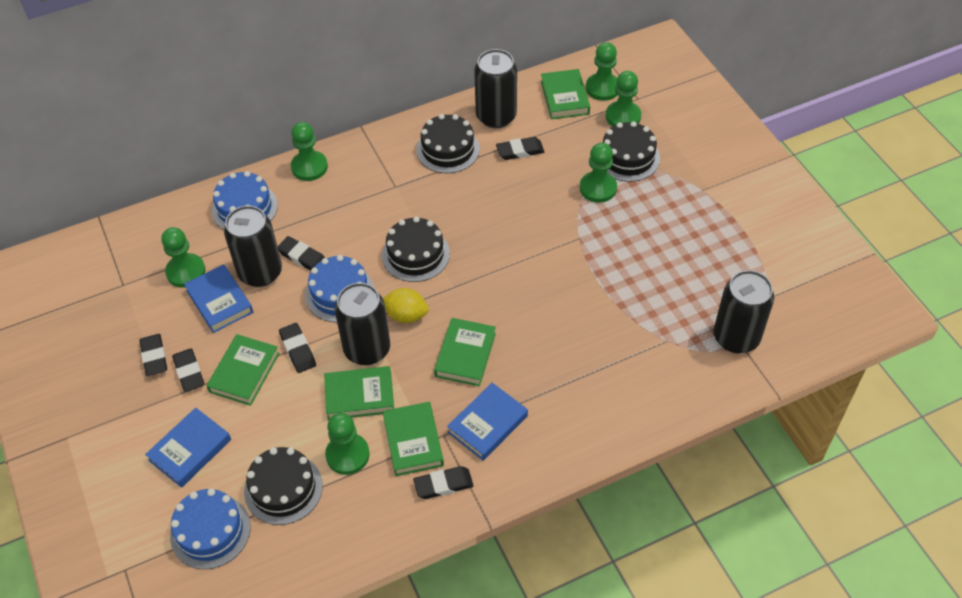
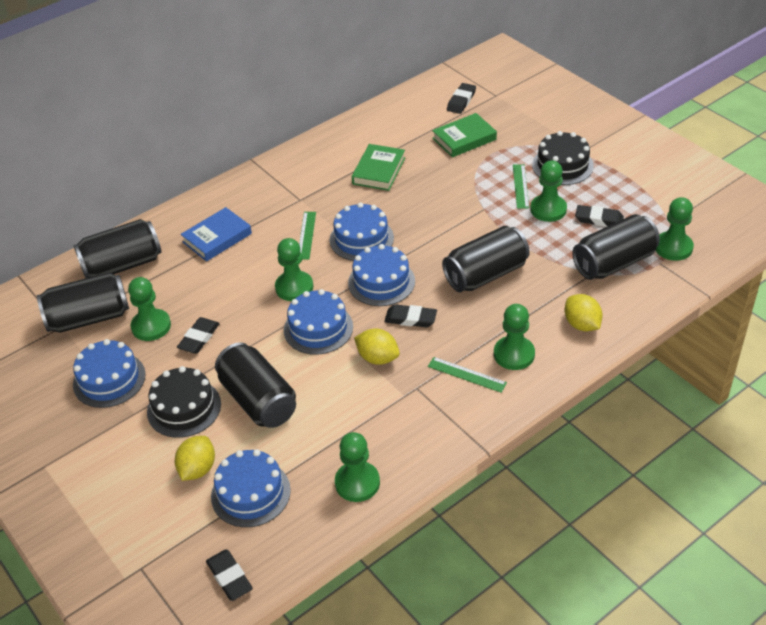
black cake: [244,447,323,525] [382,216,450,282] [416,114,480,173] [602,121,660,182] = 4 -> [147,366,221,438] [532,131,594,185] = 2
black can: [224,206,282,287] [335,283,390,365] [474,49,517,128] [714,270,774,353] = 4 -> [37,272,129,333] [73,219,162,278] [215,342,296,428] [442,226,530,292] [572,214,660,280] = 5
black eraser: [139,334,167,376] [172,348,204,392] [277,236,325,271] [279,323,316,373] [413,466,474,499] [496,137,544,160] = 6 -> [177,317,220,354] [206,550,253,601] [384,304,437,327] [447,83,476,114] [575,205,624,227] = 5
blue book: [145,408,231,488] [184,264,253,333] [447,383,528,461] = 3 -> [181,207,252,261] = 1
blue cake: [170,488,251,569] [212,171,278,230] [305,255,374,322] = 3 -> [73,339,146,408] [211,449,291,527] [284,289,353,355] [329,202,394,261] [348,244,415,306] = 5
green book: [206,334,279,406] [324,366,394,420] [383,402,444,476] [434,318,496,386] [541,69,590,119] = 5 -> [352,144,405,191] [432,113,497,157] = 2
green ruler: none = 0 -> [299,212,316,260] [428,357,507,393] [513,164,529,209] = 3
yellow lemon: [383,288,429,323] = 1 -> [175,436,215,481] [354,329,400,365] [565,294,603,331] = 3

